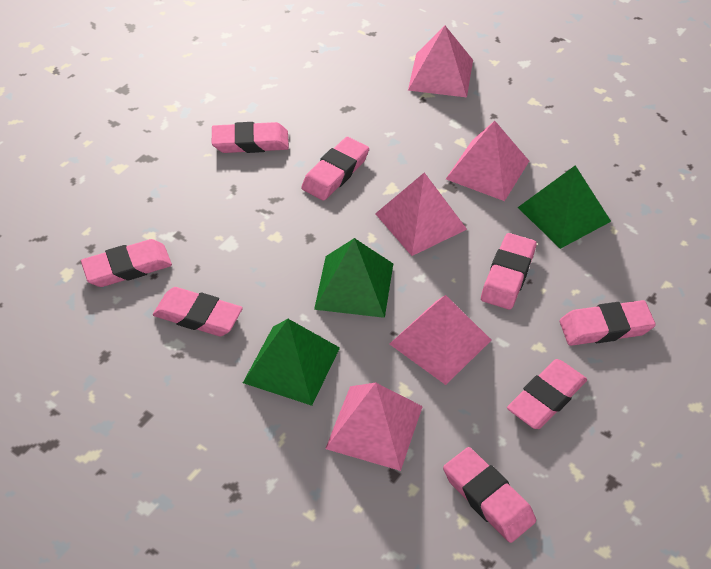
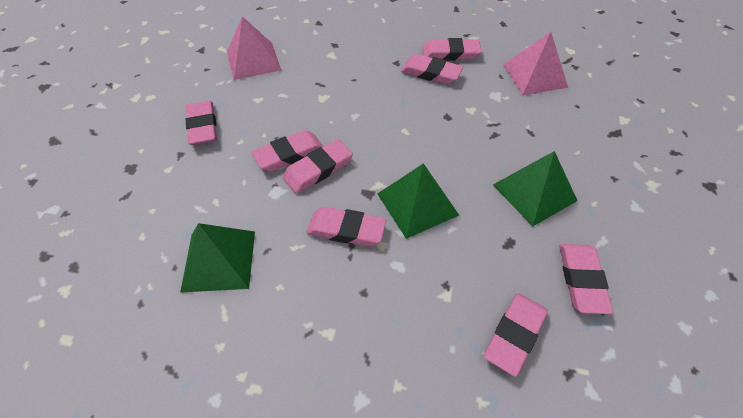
pink pyramid: [325,383,423,471] [375,172,467,256] [390,295,491,385] [408,26,473,97] [446,121,529,201] = 5 -> [227,16,281,80] [503,32,568,95] = 2

